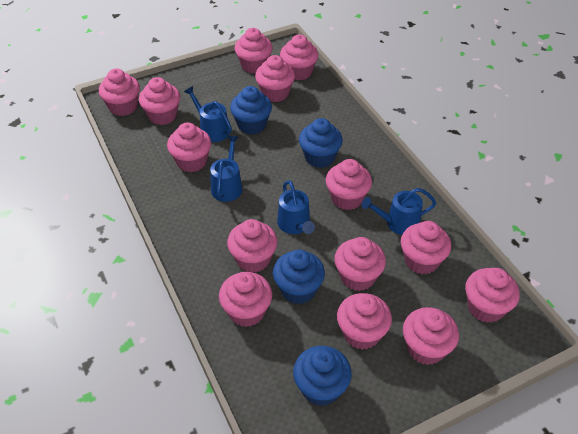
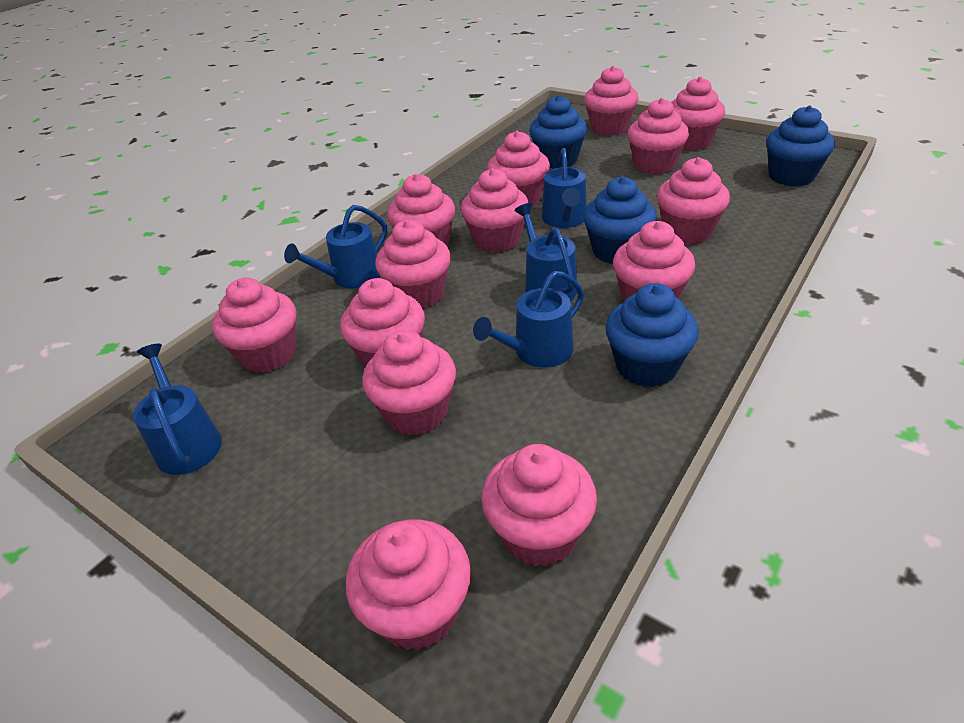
blue watering can: [184,86,232,142] [210,135,243,202] [277,181,315,234] [362,188,436,235] = 4 -> [133,344,222,475] [284,205,387,289] [473,271,584,367] [514,203,577,301] [542,148,587,228] = 5

